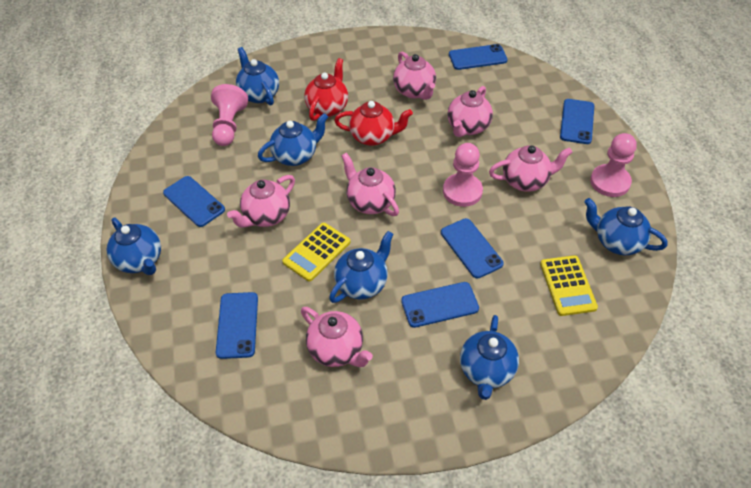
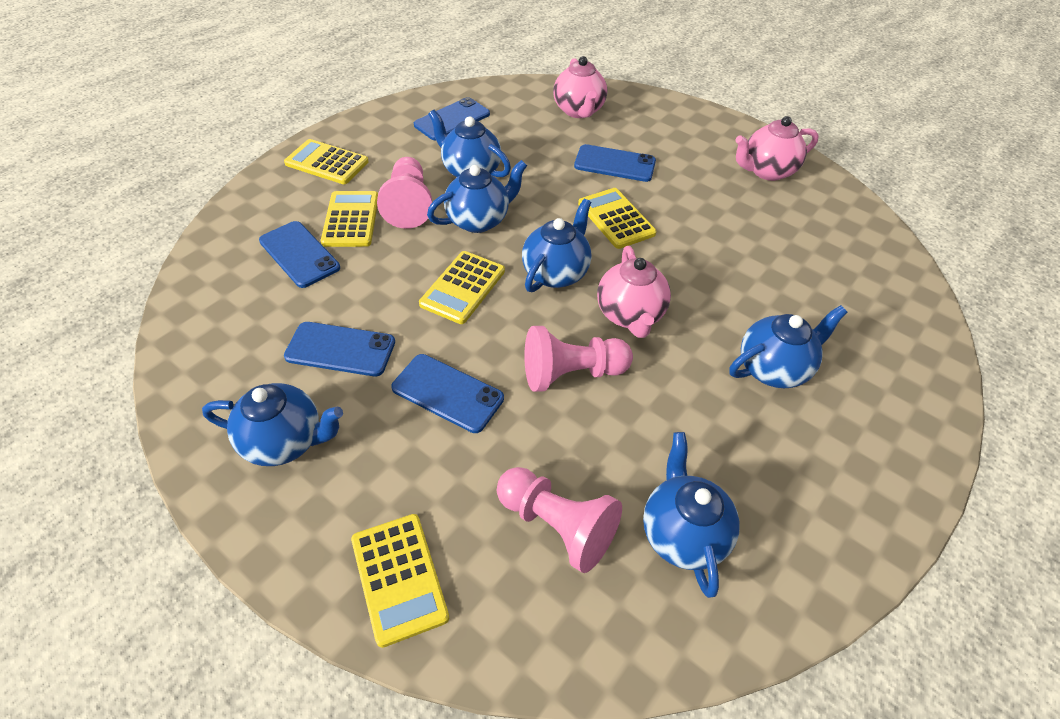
blue phone: [163,176,225,227] [216,292,258,359] [401,282,479,328] [441,218,504,278] [449,44,508,70] [560,99,594,144] = 6 -> [259,221,340,288] [284,322,395,376] [391,354,504,433] [414,97,490,140] [574,144,656,182] = 5
pink teapot: [227,175,295,228] [301,307,373,367] [341,153,399,216] [393,51,436,100] [447,86,493,137] [489,145,573,192] = 6 -> [553,56,607,118] [597,246,671,338] [735,116,819,181] = 3
red teapot: [304,58,348,121] [334,101,413,146] = 2 -> none = 0
yellow calculator: [282,223,350,282] [540,255,598,316] = 2 -> [284,139,369,184] [321,191,378,247] [351,514,449,648] [419,251,505,324] [578,188,657,249] = 5

